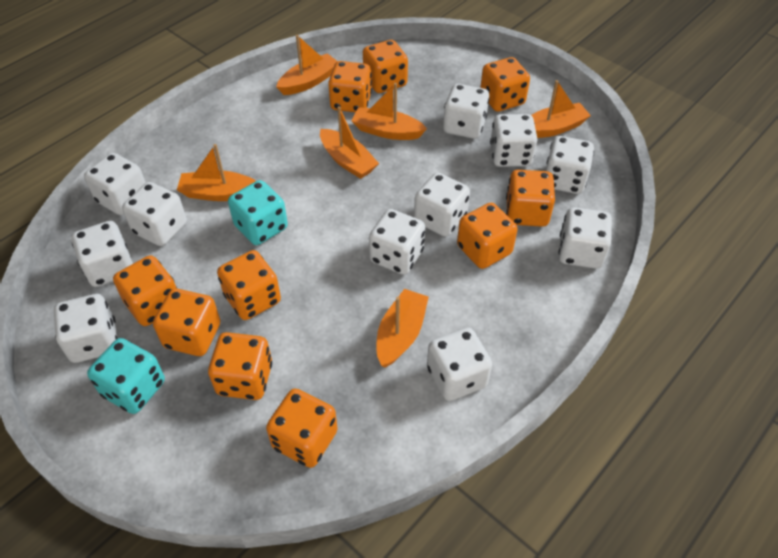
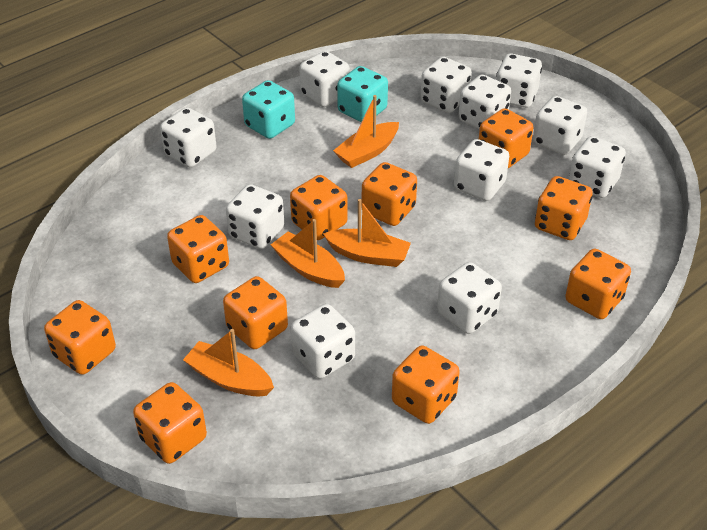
orange boat: [177,144,255,201] [276,35,337,95] [320,106,379,179] [351,83,427,140] [377,289,429,368] [532,80,591,138] = 6 -> [183,329,274,396] [271,219,345,288] [323,199,411,267] [333,95,399,168] = 4

